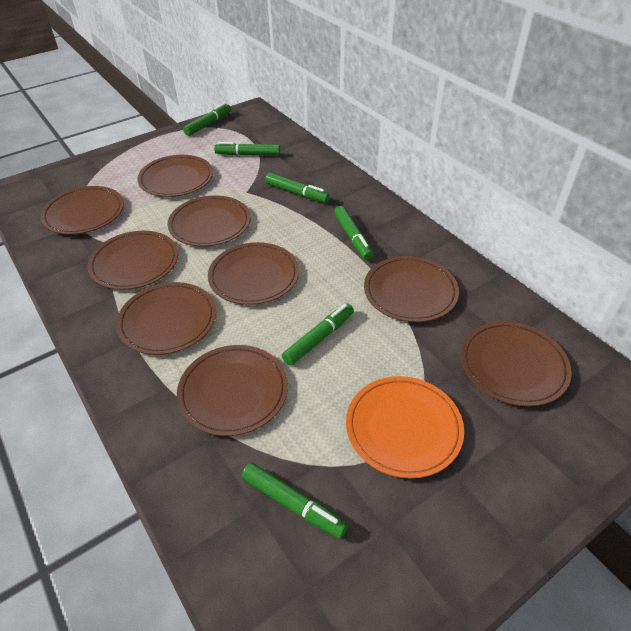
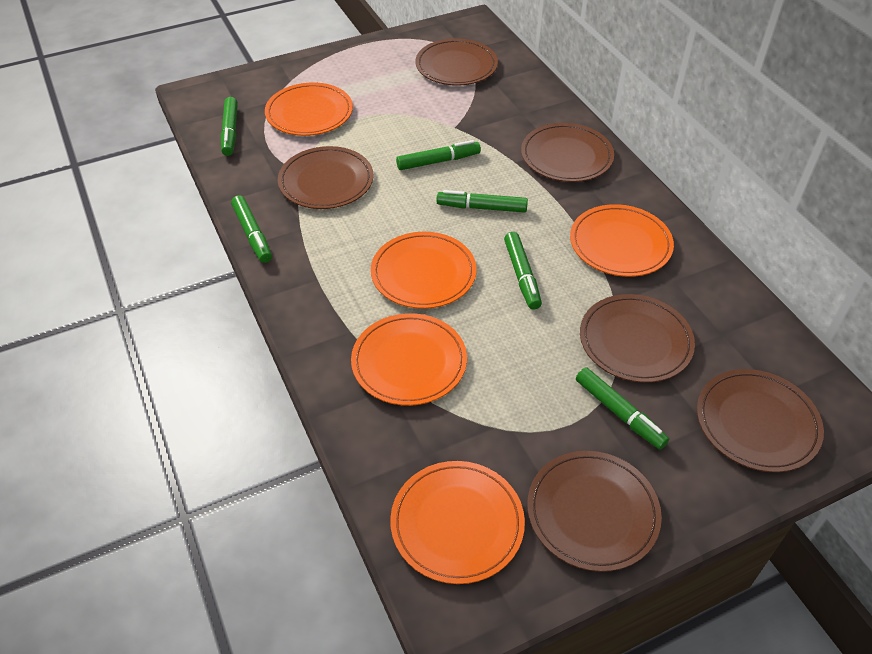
brown plate: [40,186,124,235] [87,231,178,290] [116,282,216,355] [137,155,213,197] [168,195,251,247] [177,345,288,436] [208,242,299,305] [364,256,459,322] [461,321,572,407] = 9 -> [278,146,373,209] [415,38,498,86] [521,123,614,182] [527,451,662,572] [580,294,695,383] [697,369,824,472] = 6
orange plate: [346,376,464,478] = 1 -> [265,83,353,136] [351,313,467,406] [371,232,477,309] [390,461,525,584] [570,204,674,277] = 5

